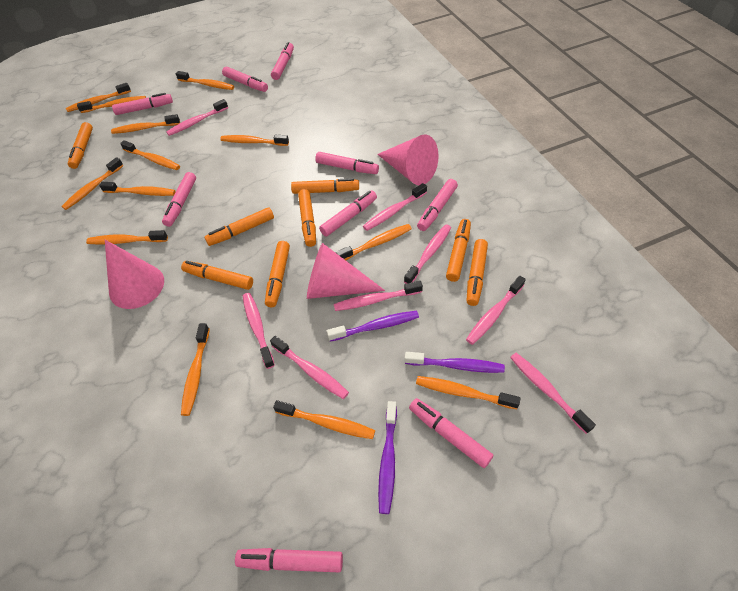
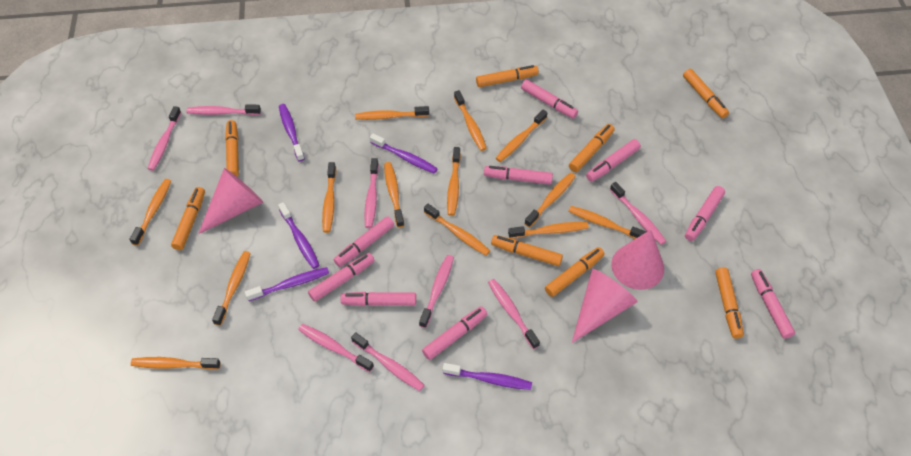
purple toothbrush: [327,311,419,342] [378,401,397,514] [405,352,505,373] = 3 -> [245,267,329,301] [278,202,320,269] [279,104,305,161] [370,133,438,174] [443,363,532,390] = 5

